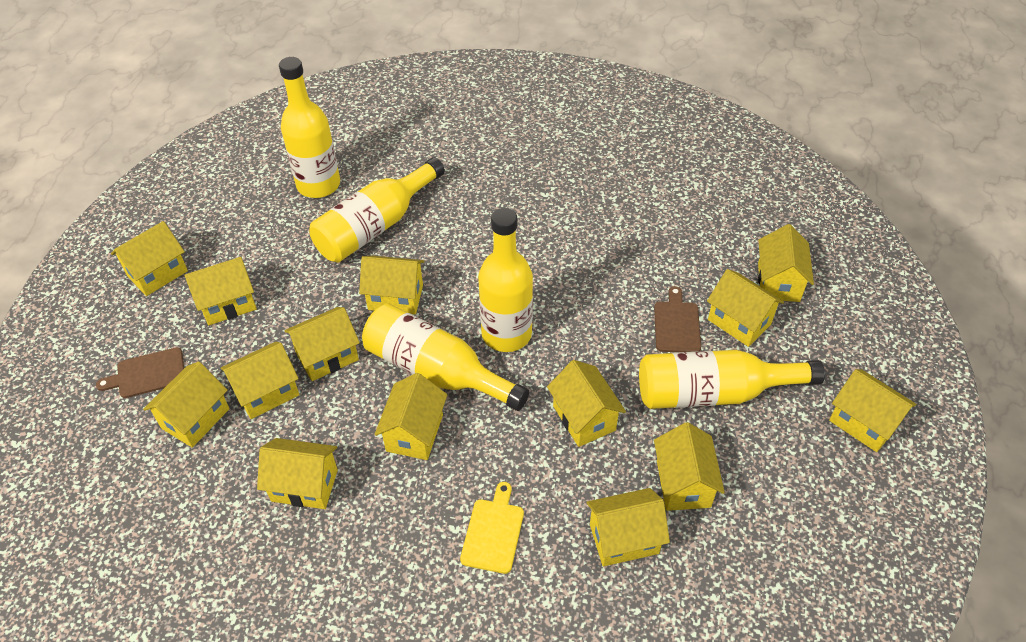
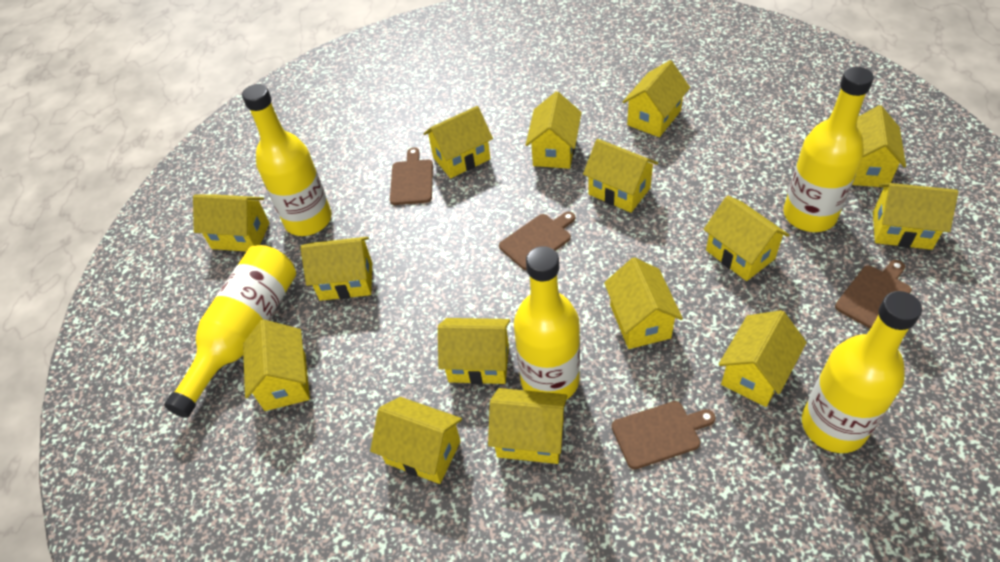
brown cutting board: [96,347,184,398] [654,286,701,352] = 2 -> [390,147,433,205] [499,211,575,270] [611,401,716,469] [835,260,912,329] = 4
yellow cutting board: [460,482,524,574] = 1 -> none = 0
yellow house: [111,221,188,296] [143,361,229,448] [185,257,257,325] [221,342,299,419] [257,438,338,509] [284,307,360,381] [359,255,425,314] [375,373,447,460] [547,360,626,447] [586,488,670,566] [654,422,725,511] [707,269,784,347] [758,224,814,302] [829,369,916,452] = 14 -> [193,194,270,252] [243,319,310,411] [300,237,372,301] [370,397,462,484] [423,106,493,178] [438,318,510,384] [488,388,567,464] [526,92,582,169] [583,139,658,213] [604,257,683,349] [623,60,690,137] [704,196,789,281] [719,310,807,407] [852,105,906,187] [873,183,958,250] = 15

